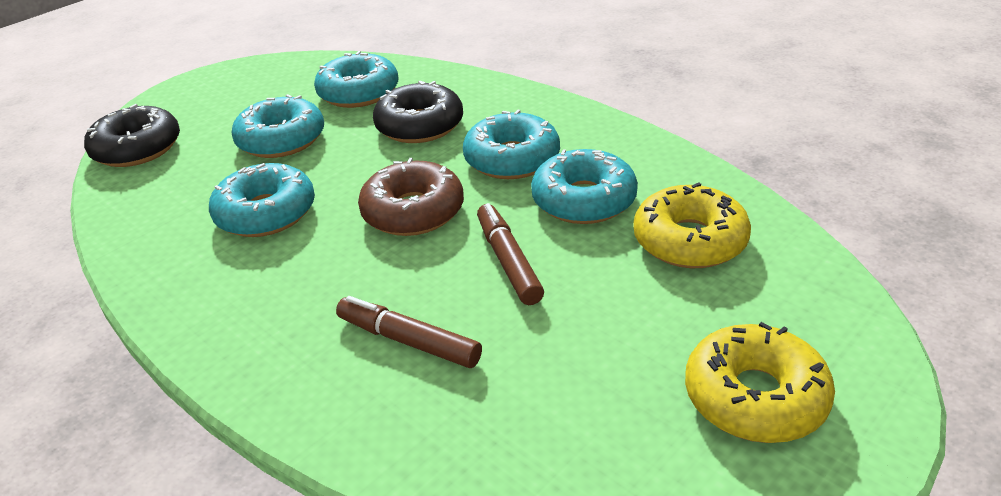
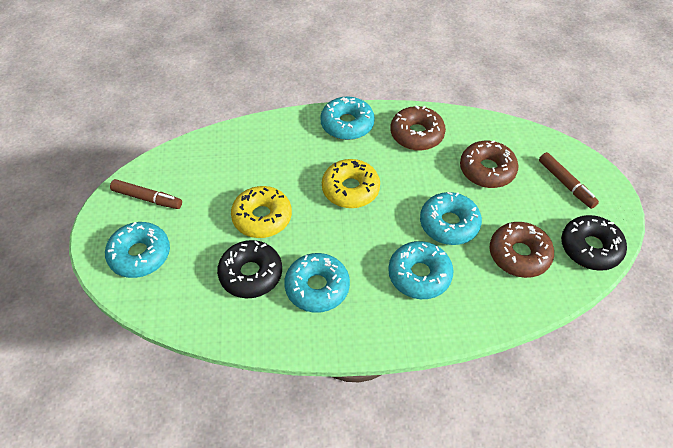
brown donut: [358,158,464,236] = 1 -> [390,105,446,151] [460,140,519,188] [489,222,554,278] = 3

